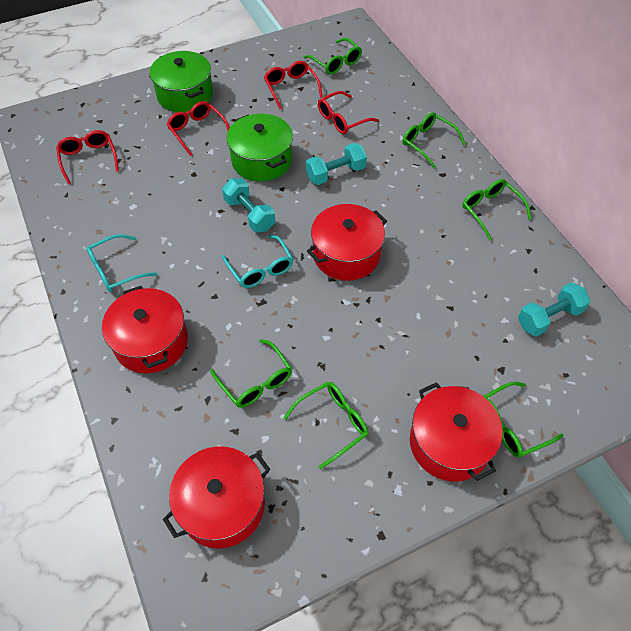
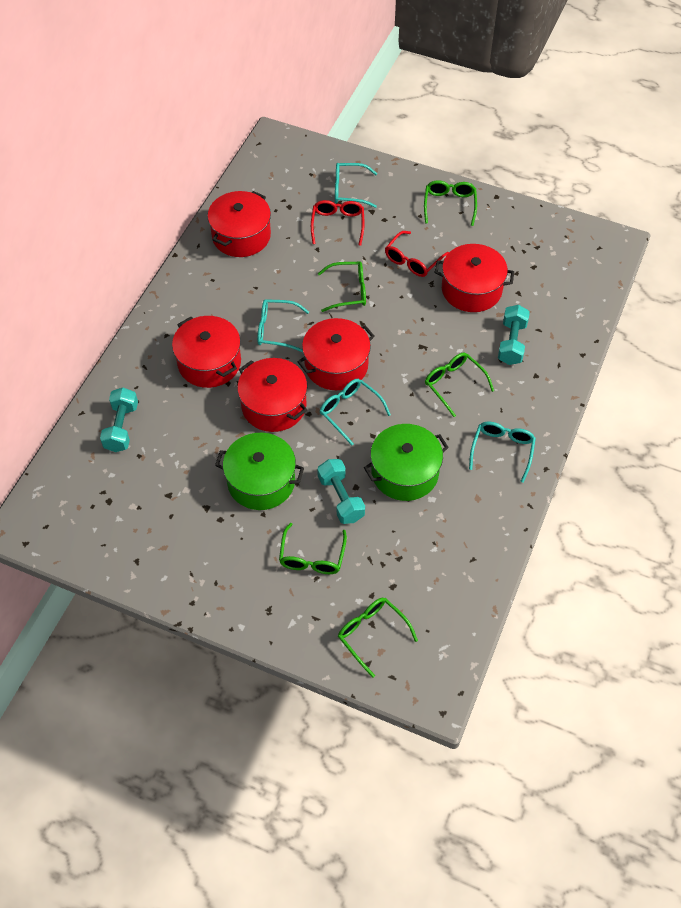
green glasses: [210,339,292,408] [284,382,368,469] [303,38,362,75] [402,112,466,169] [462,179,532,241] [483,382,563,458] = 6 -> [279,523,347,574] [318,262,366,312] [338,598,418,678] [424,180,477,226] [425,353,494,417] = 5
red glasses: [56,130,119,184] [167,101,230,156] [264,61,323,109] [318,91,379,134] = 4 -> [311,200,365,246] [385,231,449,277] = 2
red pot: [102,286,188,374] [163,446,270,548] [307,204,387,281] [410,382,503,481] = 4 -> [172,316,241,388] [207,191,271,257] [237,358,307,432] [298,318,375,390] [435,244,514,312] = 5
turquoise glasses: [86,234,158,292] [222,235,293,288] = 2 -> [257,299,309,352] [320,379,391,446] [335,163,377,208] [469,422,536,483] = 4

